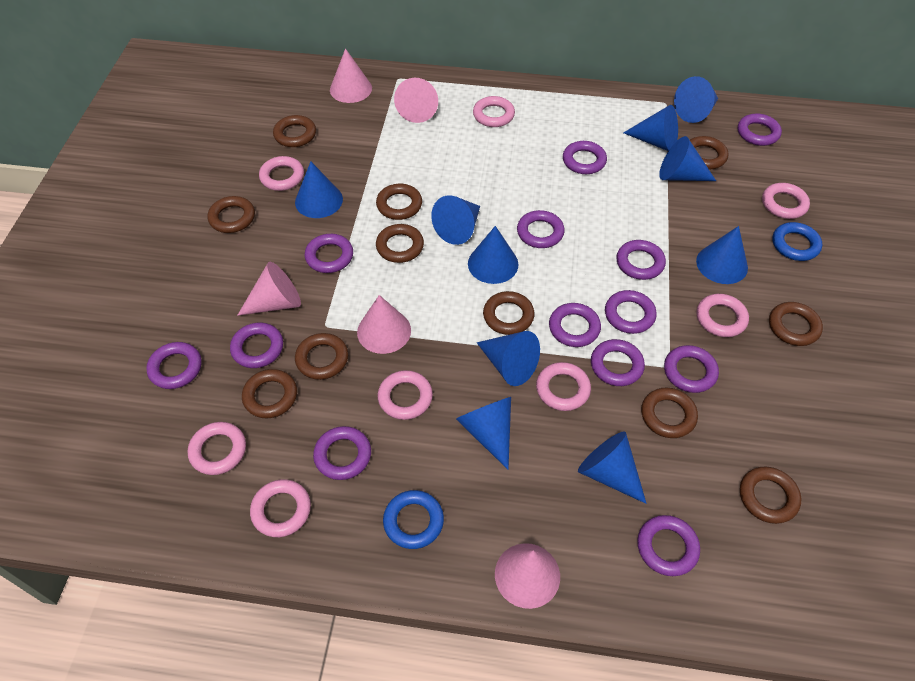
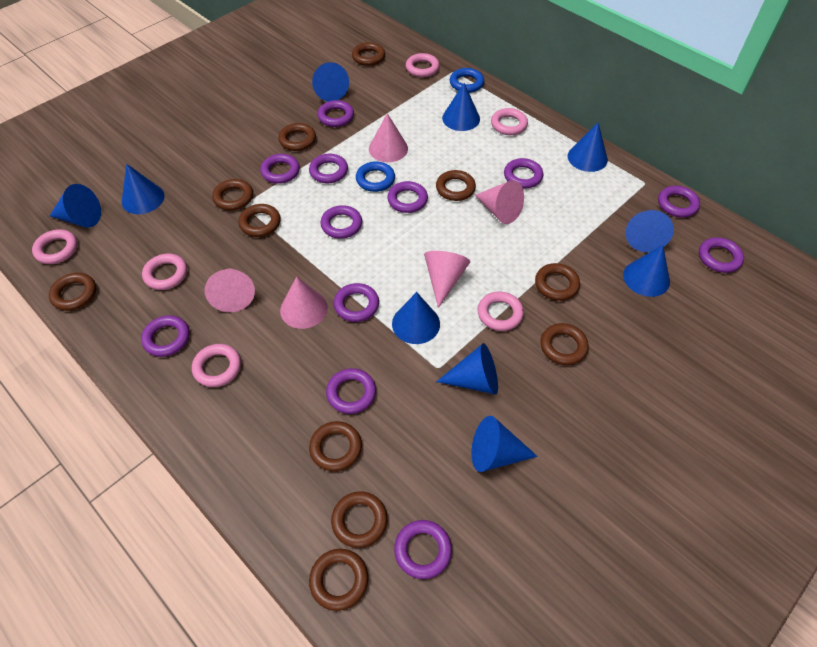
pink ring: [187,422,246,475] [250,479,311,537] [259,156,304,191] [378,370,433,420] [473,96,515,127] [536,362,591,411] [697,294,749,337] [762,183,810,219] = 8 -> [32,229,78,264] [142,253,187,290] [192,344,241,387] [406,53,440,77] [478,292,524,331] [491,108,528,135] = 6
purple ring: [146,342,202,389] [230,322,283,368] [305,234,353,273] [313,426,371,480] [517,210,565,248] [549,303,601,347] [563,141,607,174] [591,339,645,386] [605,290,657,334] [616,240,666,280] [637,515,700,576] [664,345,719,393] [738,113,782,146] = 13 -> [141,315,190,357] [260,154,300,184] [309,154,348,183] [318,100,354,127] [321,205,362,239] [326,368,376,414] [334,283,379,322] [387,181,428,213] [394,520,452,579] [504,158,543,188] [658,186,700,218] [699,237,744,273] = 12

